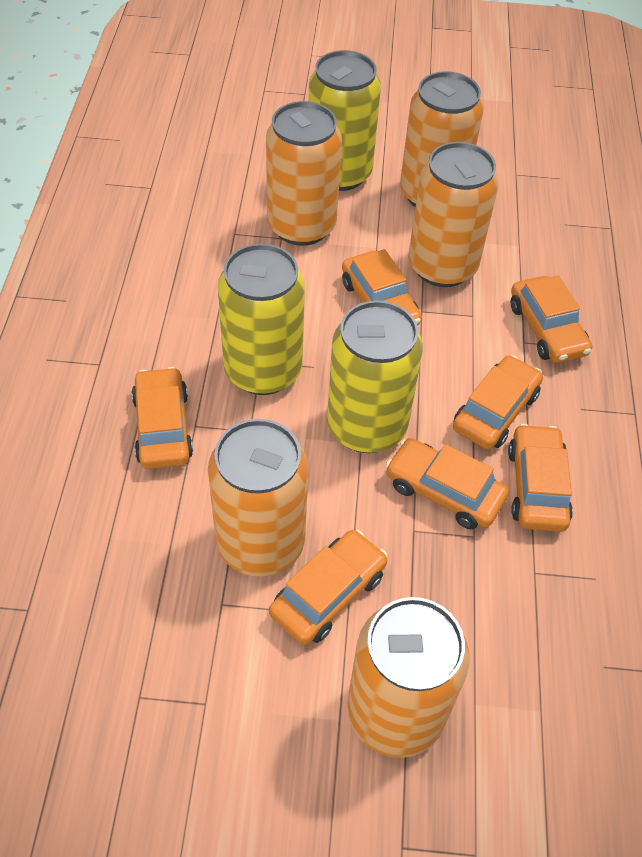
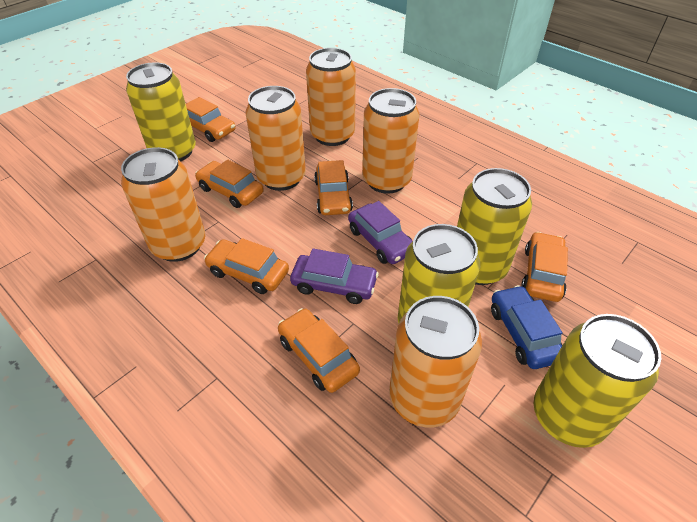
blue car: none = 0 -> [491,285,563,369] = 1
orange car: [132,367,193,469] [269,530,388,645] [342,249,422,326] [385,438,509,529] [453,355,543,449] [508,424,573,532] [511,275,592,363] = 7 -> [186,97,235,142] [195,160,264,208] [204,238,289,294] [278,308,360,393] [314,160,353,215] [521,232,568,302] = 6
purple car: none = 0 -> [290,248,379,304] [348,201,412,264] = 2
yellow can: [218,243,305,395] [308,50,381,191] [327,300,423,453] = 3 -> [126,62,196,161] [398,224,480,324] [457,168,532,285] [533,314,661,448] = 4

